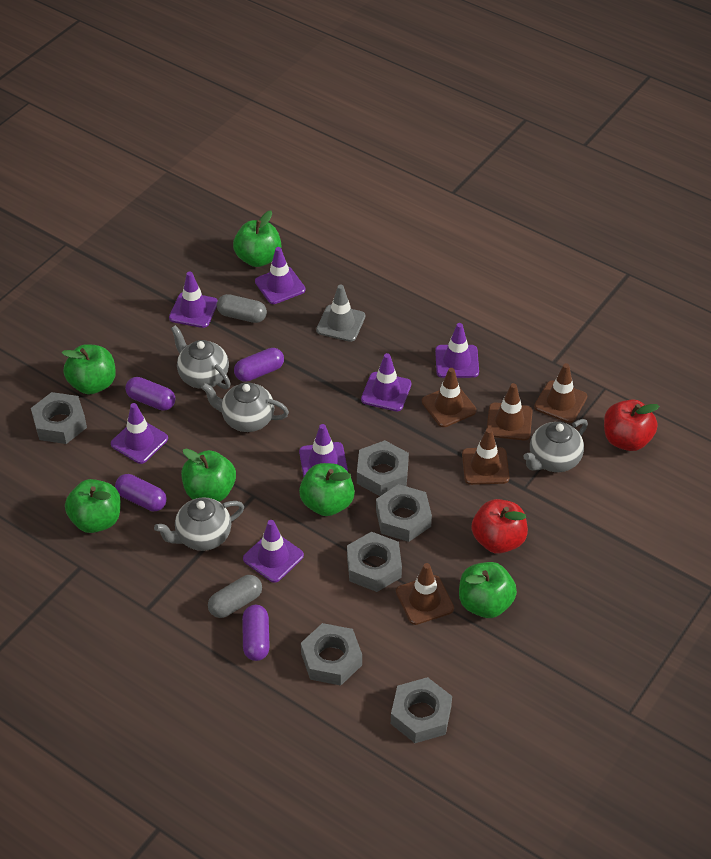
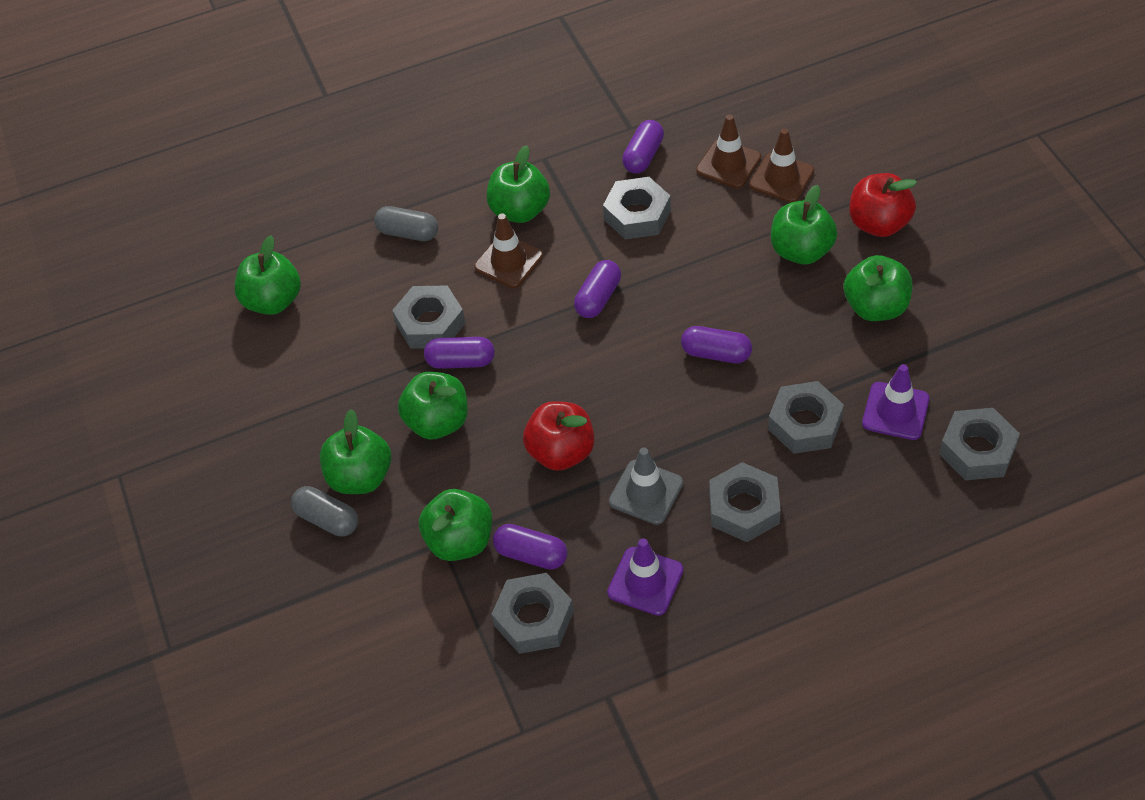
brown traffic cone: [396,563,454,625] [422,368,477,427] [462,428,510,485] [487,383,533,440] [534,363,587,423] = 5 -> [474,213,543,288] [696,114,761,188] [749,128,814,203] = 3
green apple: [62,344,116,394] [65,479,121,533] [181,448,236,502] [233,211,281,267] [299,463,355,516] [459,562,517,618] = 6 -> [234,235,301,315] [320,409,391,494] [398,372,468,439] [419,489,492,561] [487,145,550,223] [771,185,837,264] [844,255,913,321] = 7
grey teapot: [154,497,244,551] [171,325,231,389] [201,382,289,432] [523,419,588,472] = 4 -> none = 0
purple capsule: [115,474,167,511] [125,377,175,411] [234,348,284,382] [242,605,270,661] = 4 -> [424,337,495,369] [493,524,567,570] [574,260,621,318] [622,120,664,173] [681,326,752,363] = 5
purple traffic cone: [111,403,168,464] [169,271,218,328] [243,520,304,583] [255,247,306,304] [299,424,348,477] [361,353,411,411] [435,323,479,378] = 7 -> [607,538,684,616] [862,364,930,440] = 2

